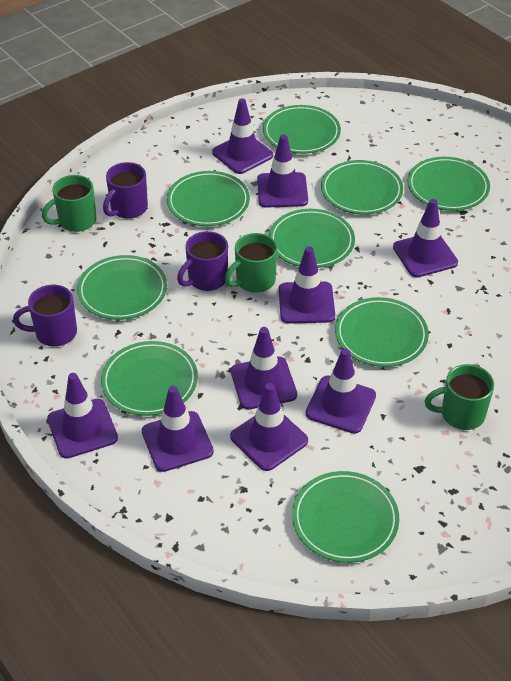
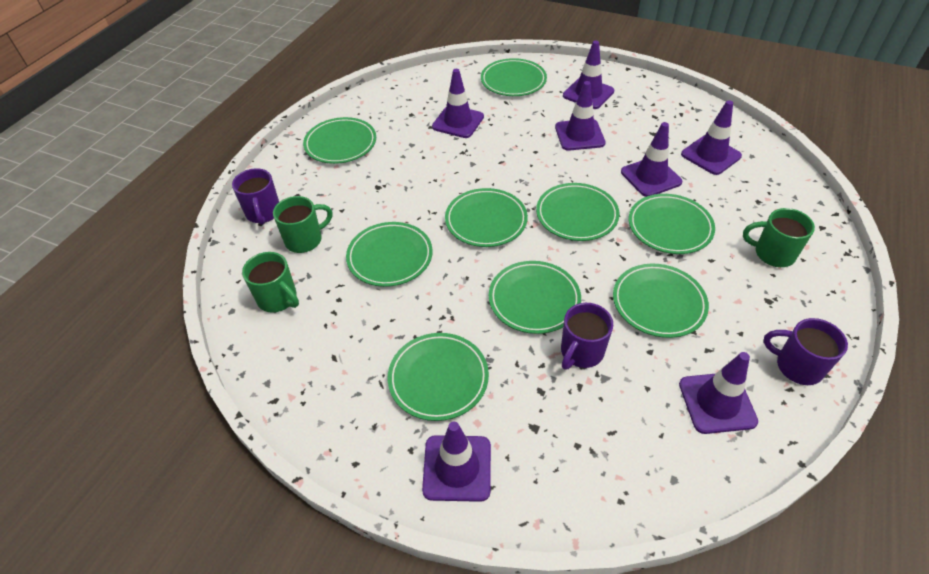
purple traffic cone: [47,373,118,459] [142,386,214,472] [212,98,273,174] [230,383,308,471] [231,327,297,409] [257,134,308,208] [279,246,335,324] [305,348,376,434] [393,199,458,277] = 9 -> [422,422,491,502] [432,69,484,138] [555,81,606,151] [563,40,614,109] [621,122,682,197] [679,352,758,434] [681,100,742,175] = 7

